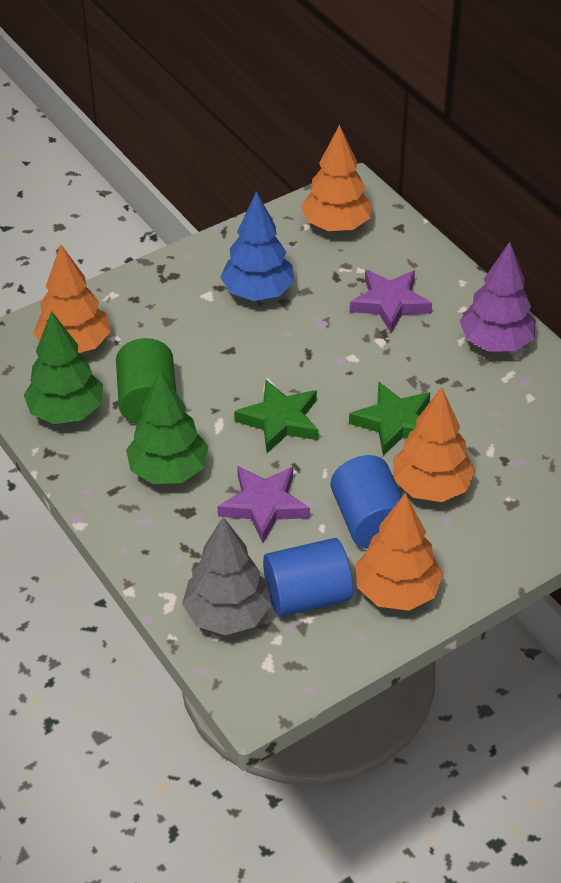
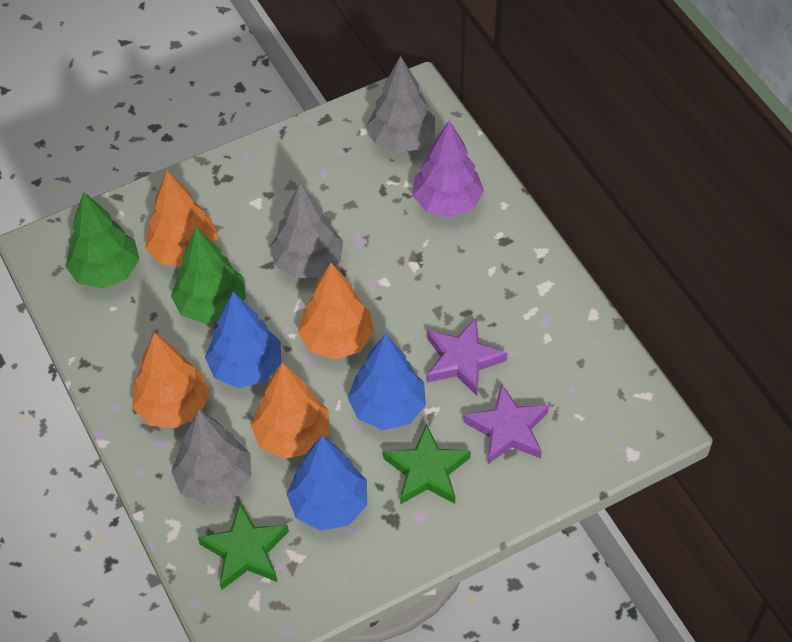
blue cylinder: [263,538,353,617] [331,455,402,549] = 2 -> none = 0
blue tree: [220,191,294,301] = 1 -> [205,292,281,388] [287,436,367,531] [348,334,426,430] = 3
green cylinder: [116,338,177,424] = 1 -> none = 0
grey tree: [182,517,272,635] = 1 -> [171,410,251,505] [270,182,343,278] [366,56,435,153] = 3

